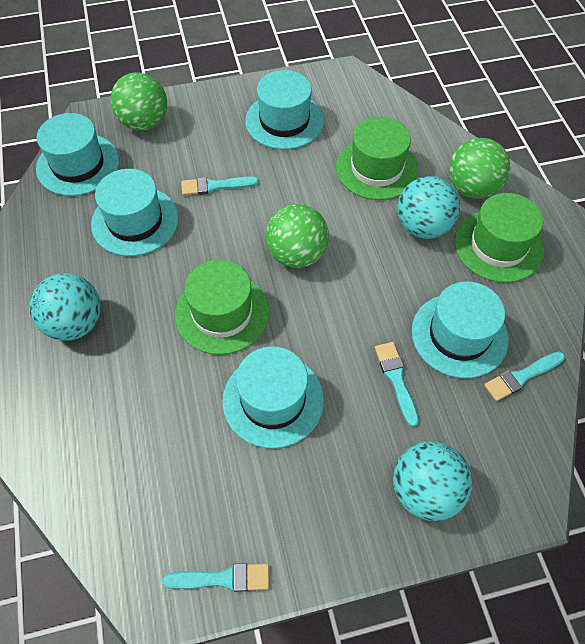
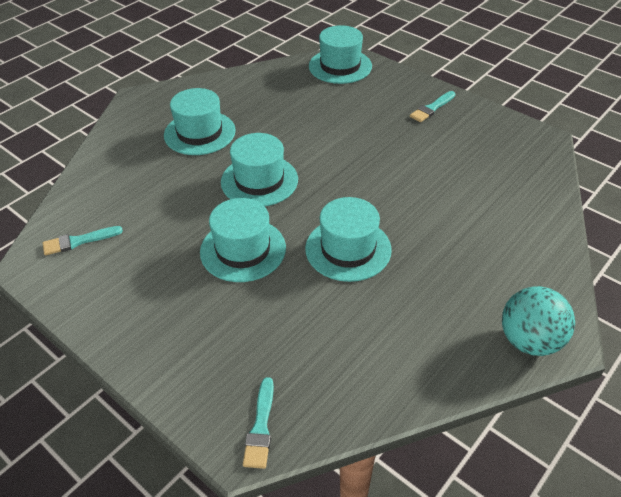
green ball: [111,72,167,131] [265,204,329,268] [449,138,510,199] = 3 -> none = 0
green hat: [175,260,269,355] [336,117,419,200] [454,193,544,283] = 3 -> none = 0
turquoise ball: [29,273,101,341] [393,441,472,521] [397,176,460,239] = 3 -> [502,286,575,356] = 1
turquoise brush: [162,563,269,592] [181,177,259,196] [375,342,419,427] [484,352,565,401] = 4 -> [43,226,123,255] [243,377,274,469] [410,91,455,122] = 3

